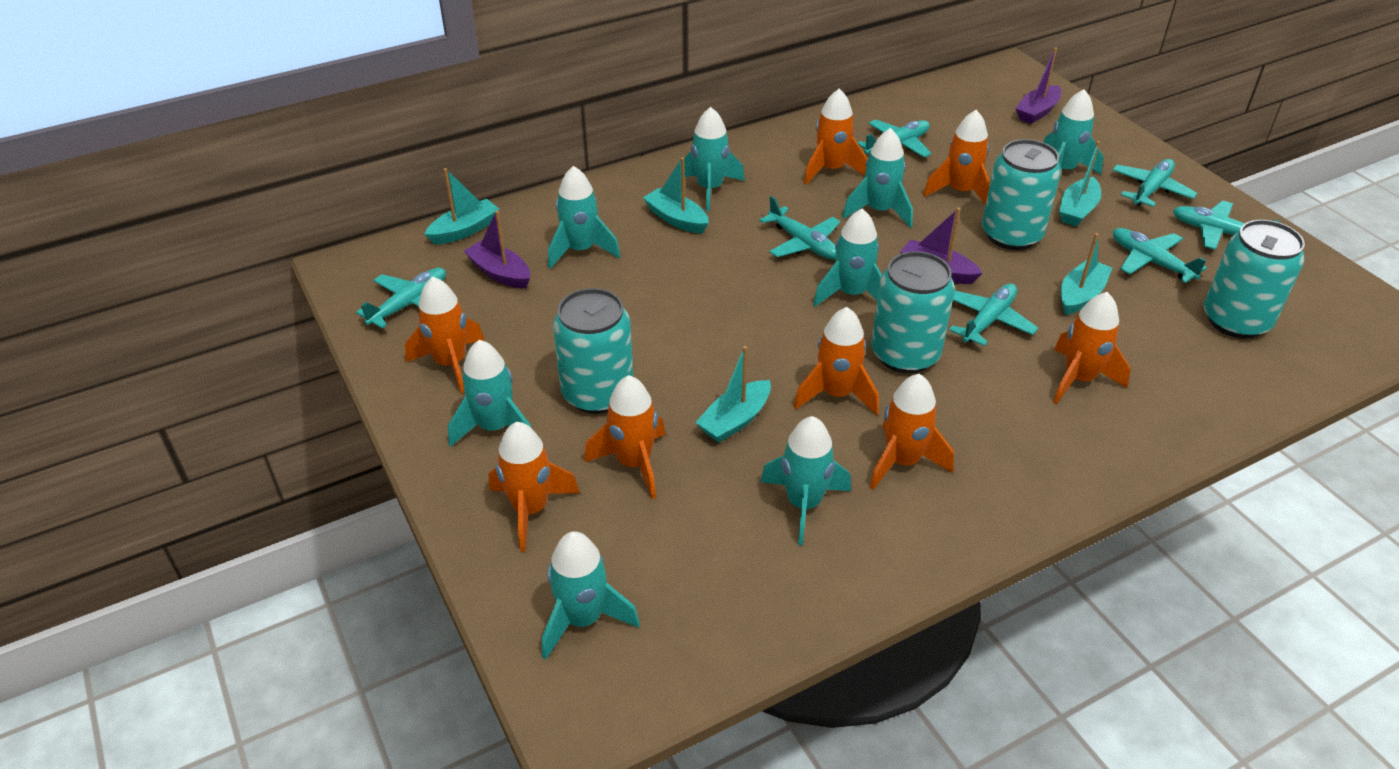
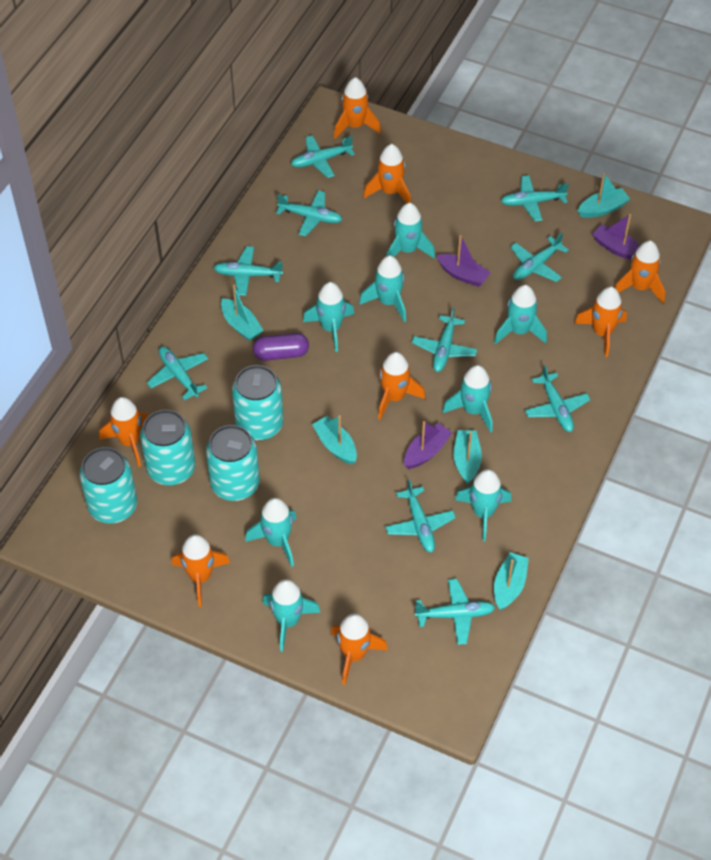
purple capsule: none = 0 -> [253,333,309,361] = 1
turquoise plane: [356,268,446,328] [759,196,840,259] [857,119,931,158] [949,284,1038,346] [1112,159,1198,207] [1113,228,1207,283] [1173,201,1281,250] = 7 -> [147,347,208,400] [214,246,283,296] [276,190,342,236] [291,135,355,178] [385,479,456,553] [412,307,477,372] [414,579,495,645] [501,175,569,221] [510,233,569,282] [525,365,590,432] = 10

